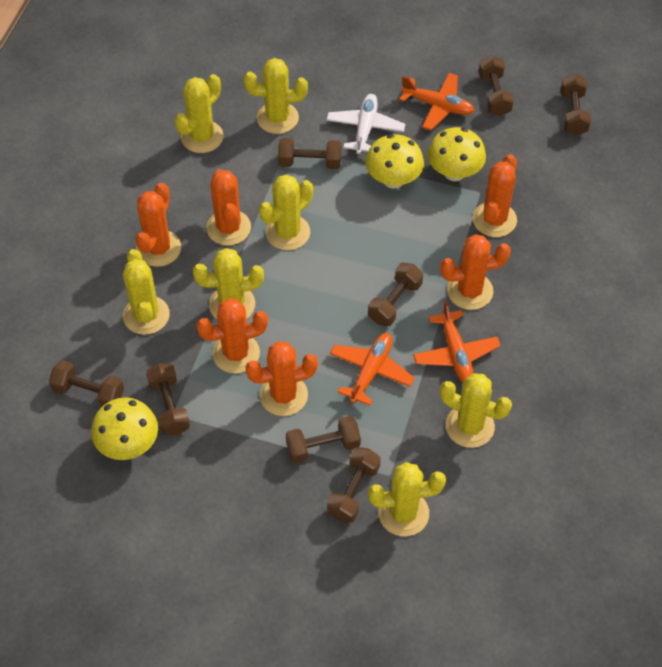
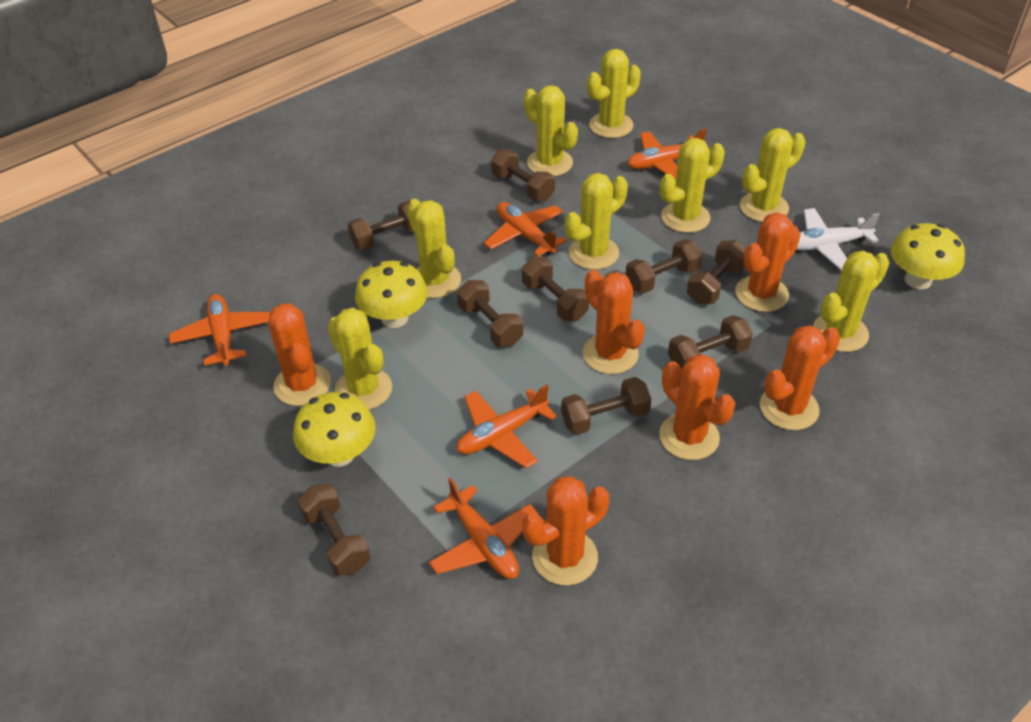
brown dumbbell: [49,360,124,406] [146,363,190,435] [278,138,341,169] [286,416,361,463] [327,447,381,523] [368,263,423,326] [478,56,514,116] [561,74,591,135] = 8 -> [298,484,370,576] [348,200,414,251] [457,280,523,347] [491,149,555,201] [522,257,589,321] [561,377,651,435] [626,239,702,293] [668,315,753,369] [687,240,746,304] = 9
orange plane: [330,333,415,406] [399,73,474,130] [413,301,501,382] = 3 -> [169,294,270,366] [429,477,539,579] [457,384,557,468] [484,202,567,257] [627,129,707,180] = 5
yellow cactus: [123,249,170,335] [175,74,223,153] [193,248,264,320] [244,58,308,134] [259,174,313,250] [368,462,446,536] [440,373,512,448] = 7 -> [327,308,392,410] [407,199,461,298] [524,85,578,176] [565,173,628,270] [587,49,641,138] [660,138,725,233] [740,128,805,222] [813,250,889,352] = 8

